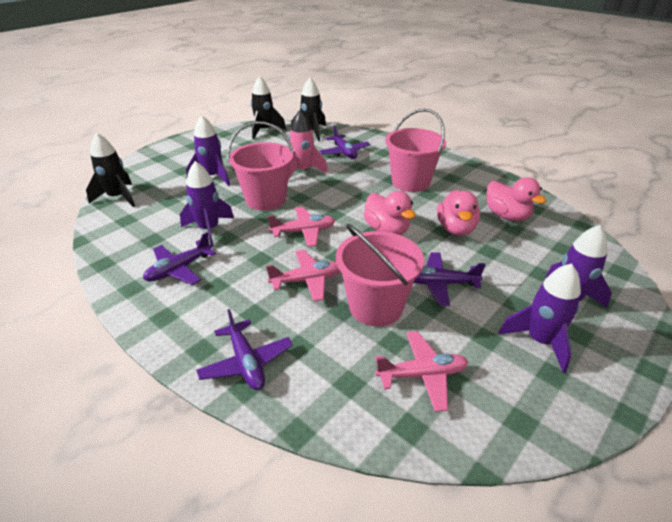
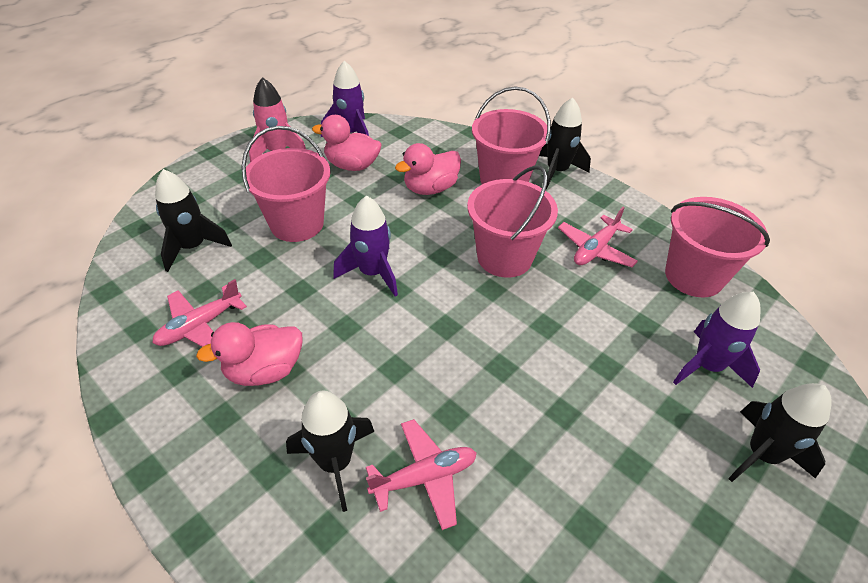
black rocket: [86,133,135,207] [251,76,286,139] [291,78,326,141] = 3 -> [155,169,232,272] [286,391,374,512] [539,97,591,189] [728,383,832,482] = 4
pink bucket: [227,121,294,210] [336,224,424,327] [385,109,446,192] = 3 -> [241,126,330,242] [467,165,558,278] [472,86,551,184] [665,197,770,298] = 4
purple plane: [143,232,216,285] [196,309,293,390] [319,125,370,159] [414,252,486,306] = 4 -> none = 0
purple rocket: [180,161,234,247] [186,115,230,186] [499,263,581,373] [545,225,612,308] = 4 -> [321,61,369,137] [333,196,398,297] [673,292,761,388] = 3

